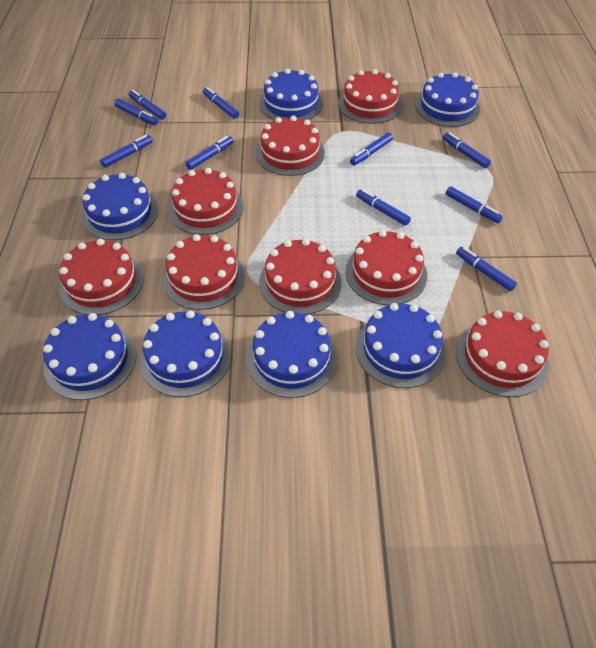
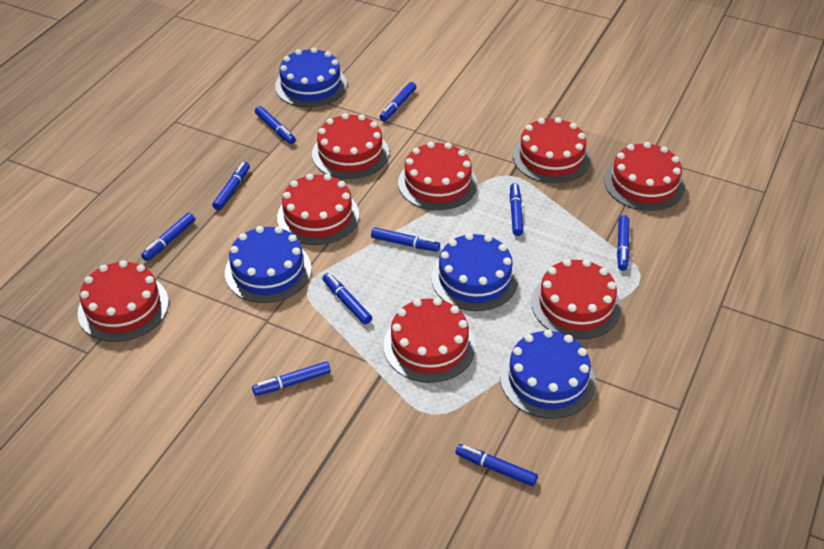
blue cake: [43,313,136,400] [82,173,158,240] [140,310,231,397] [247,311,337,398] [259,69,323,120] [356,303,446,388] [415,72,480,127] = 7 -> [225,226,312,303] [275,47,347,108] [431,233,518,311] [500,329,596,419] = 4

